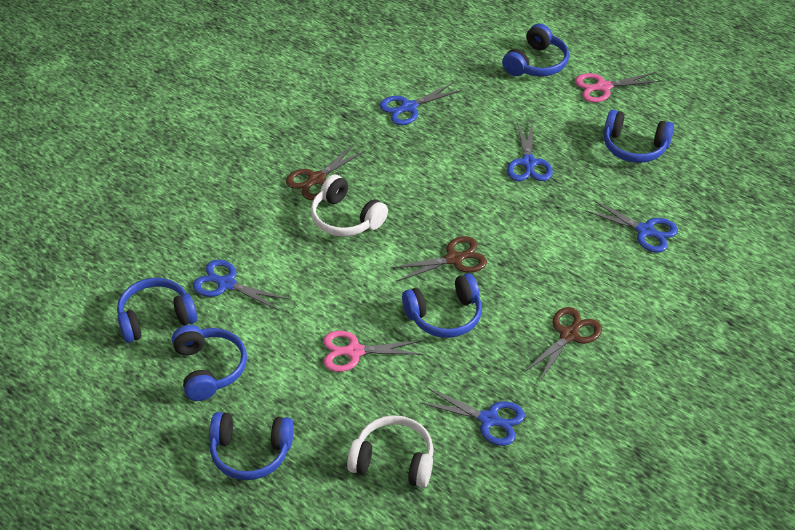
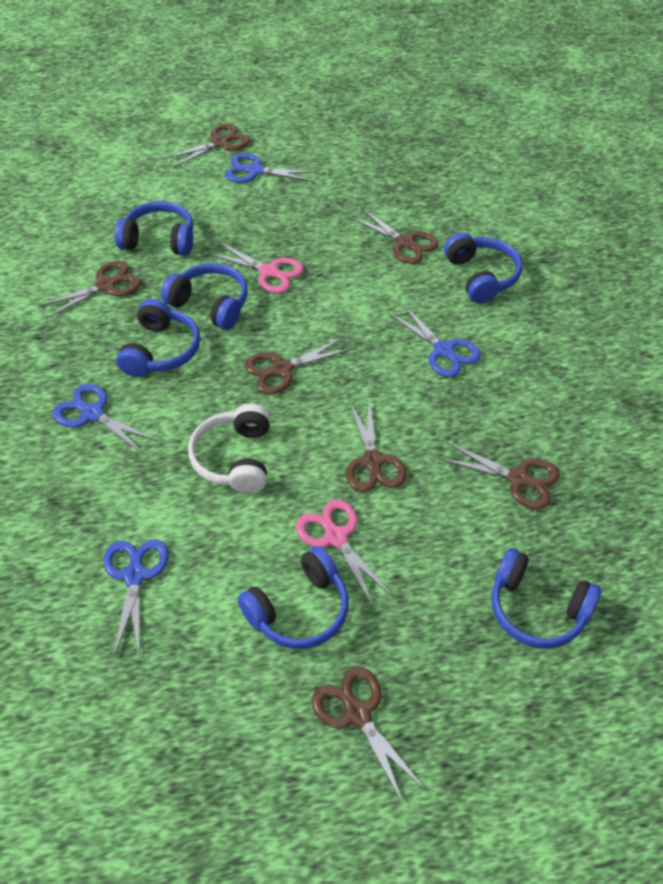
blue scissors: [193,260,288,311] [380,82,462,125] [419,388,525,446] [507,121,553,181] [585,200,678,253] = 5 -> [53,383,158,454] [103,539,169,656] [225,153,317,183] [389,304,481,377] = 4
brown scissors: [286,144,365,200] [391,236,487,281] [524,307,602,382] = 3 -> [38,261,141,319] [164,123,250,168] [245,337,352,395] [312,667,425,805] [346,398,407,492] [350,208,439,264] [440,442,560,509] = 7
white headphones: [311,175,388,237] [347,415,434,488] = 2 -> [188,404,270,493] = 1

